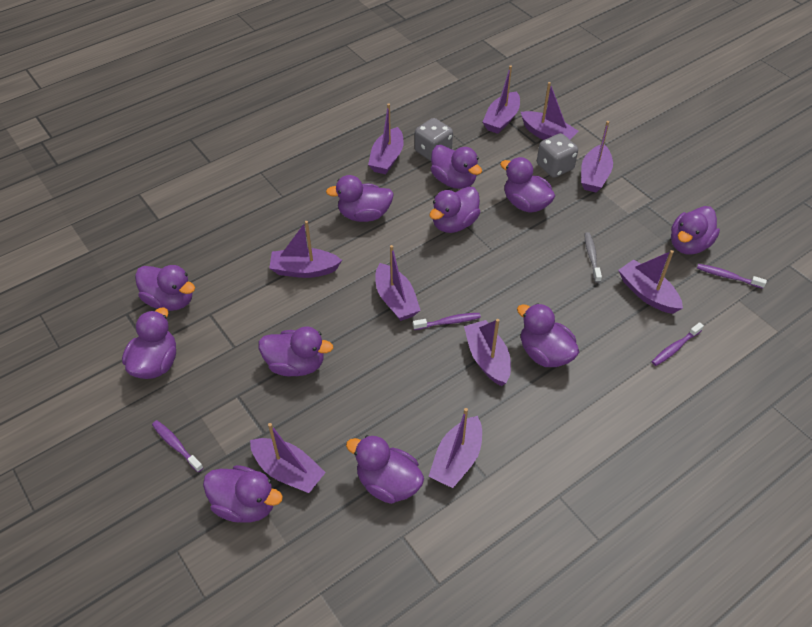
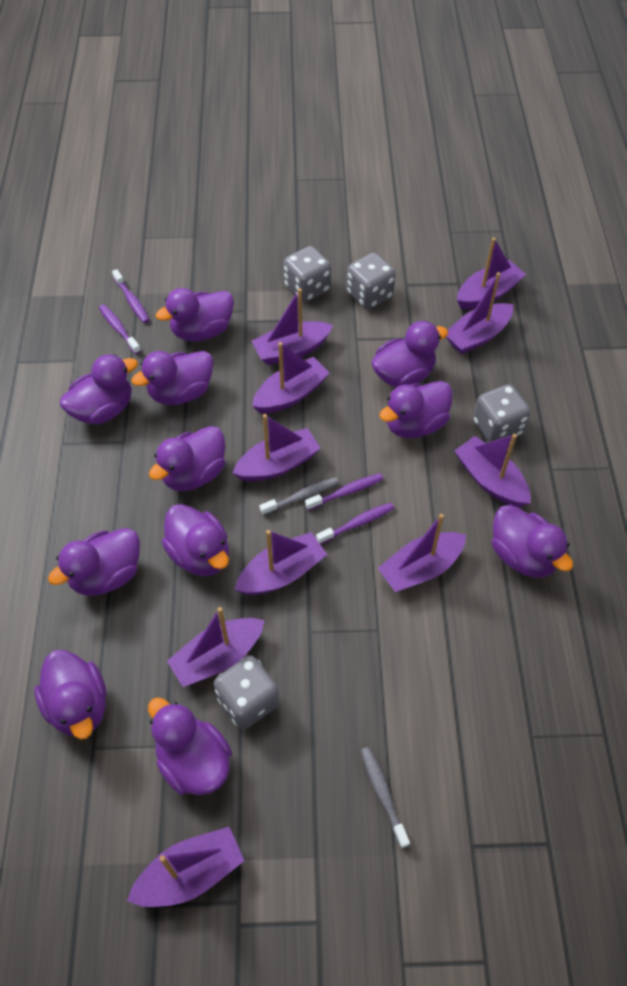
grey dice: [414,118,453,161] [537,133,578,178] = 2 -> [214,656,279,730] [283,246,331,302] [346,253,396,309] [473,384,531,442] = 4
grey toothbrush: [584,232,602,283] = 1 -> [259,477,339,515] [361,747,410,848] = 2

